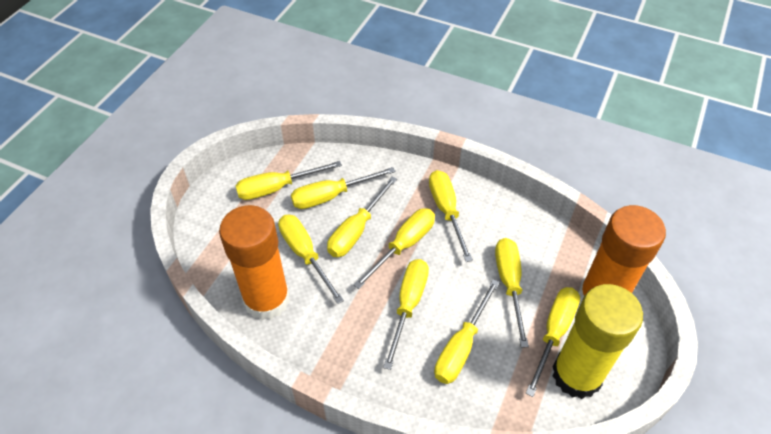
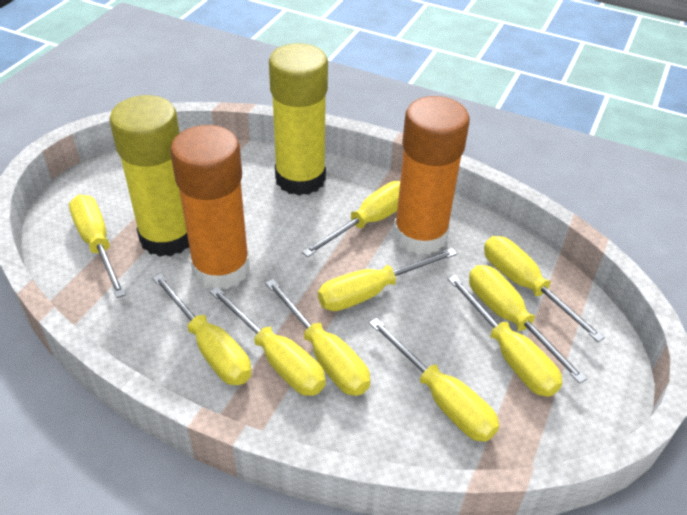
yellow glue stick: [552,284,643,399] = 1 -> [109,95,189,257] [269,43,328,196] = 2

